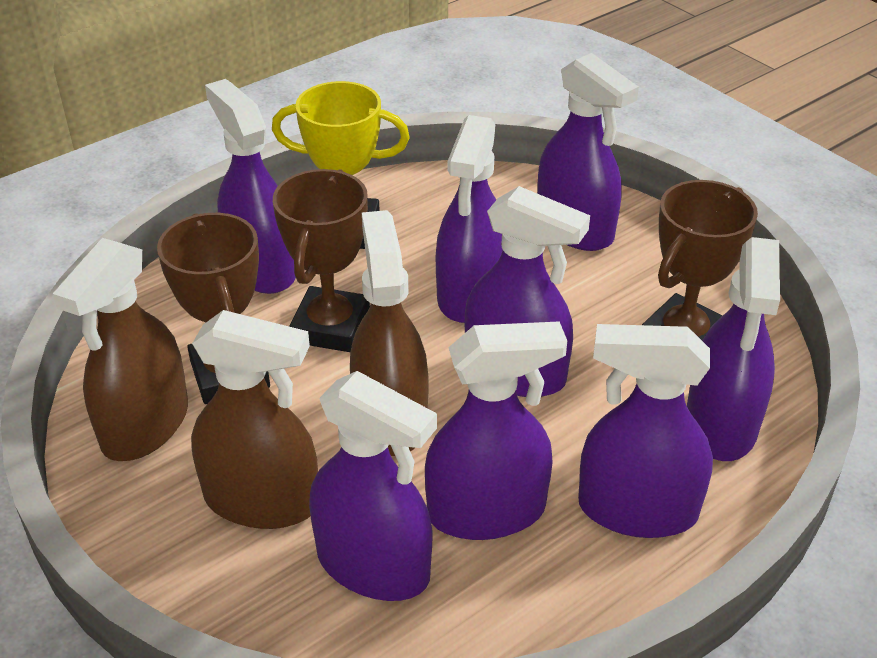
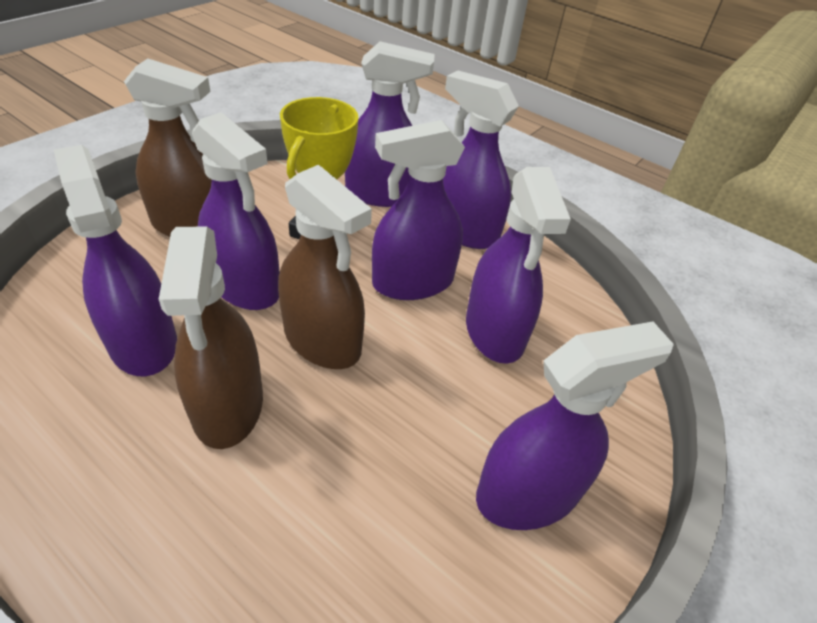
brown trophy: [157,213,270,404] [273,169,370,352] [642,180,758,340] = 3 -> none = 0
purple spray bottle: [205,79,296,294] [309,371,437,601] [425,321,567,540] [436,115,503,323] [465,186,590,397] [537,53,639,251] [578,324,713,538] [687,237,780,461] = 8 -> [54,145,177,376] [192,112,279,310] [345,41,435,207] [372,120,465,300] [443,71,519,249] [466,167,571,364] [476,321,674,530] = 7

